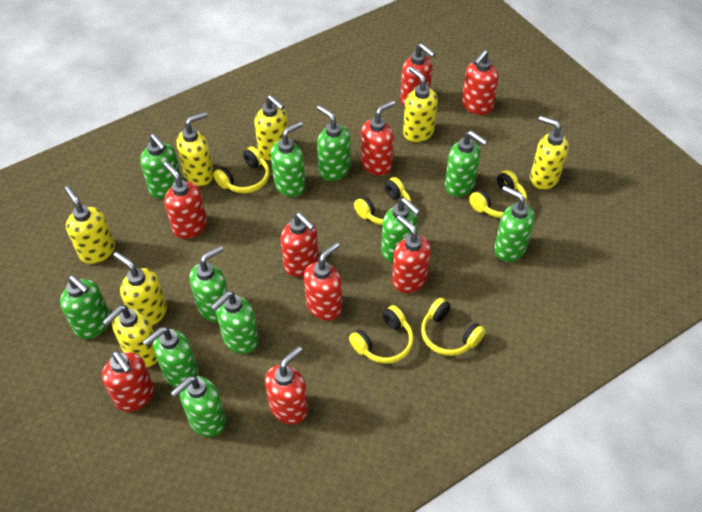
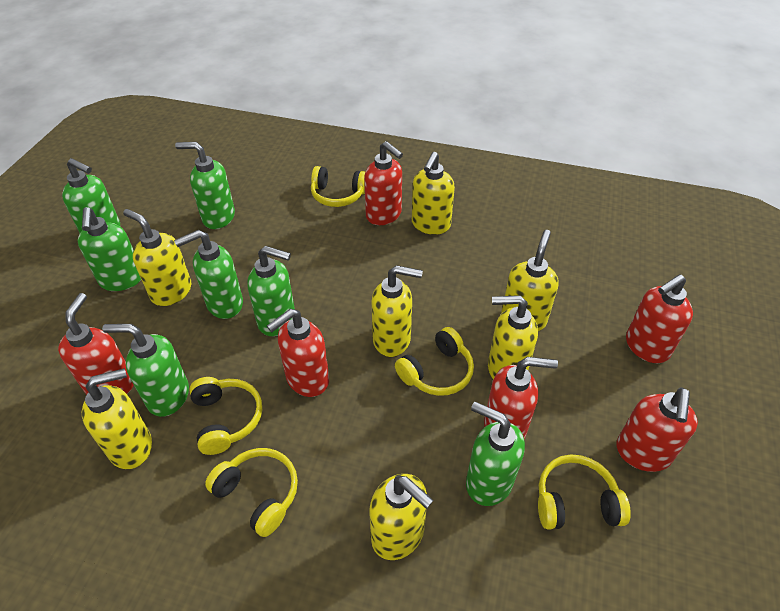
green soap dispenser: [60,275,110,339] [140,134,182,199] [143,327,199,388] [171,376,226,437] [189,245,228,322] [211,291,259,354] [271,121,306,197] [317,105,351,181] [381,198,420,262] [445,130,487,197] [494,186,535,262] = 11 -> [62,158,120,233] [78,207,141,291] [102,324,189,417] [174,230,243,319] [175,142,235,229] [247,246,295,336] [466,402,525,506] = 7
red soap dispenser: [102,350,155,412] [163,161,207,239] [265,346,308,424] [281,212,319,277] [304,242,342,320] [361,100,395,175] [392,215,431,293] [400,43,436,107] [462,50,499,115] = 9 -> [58,293,134,395] [267,309,329,397] [364,141,403,225] [484,357,558,440] [616,388,698,472] [626,274,693,363] = 6

